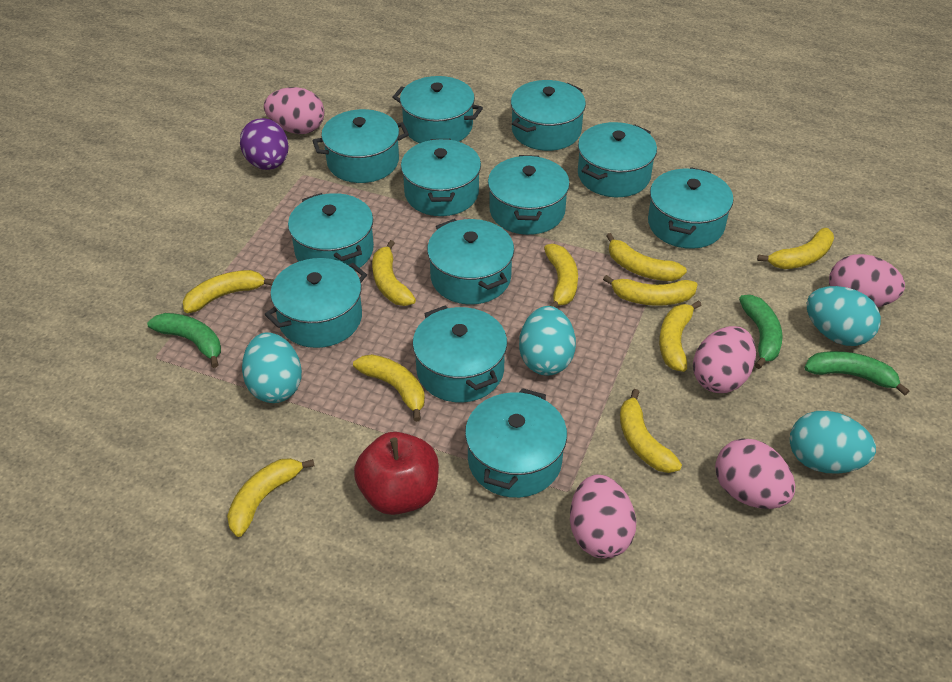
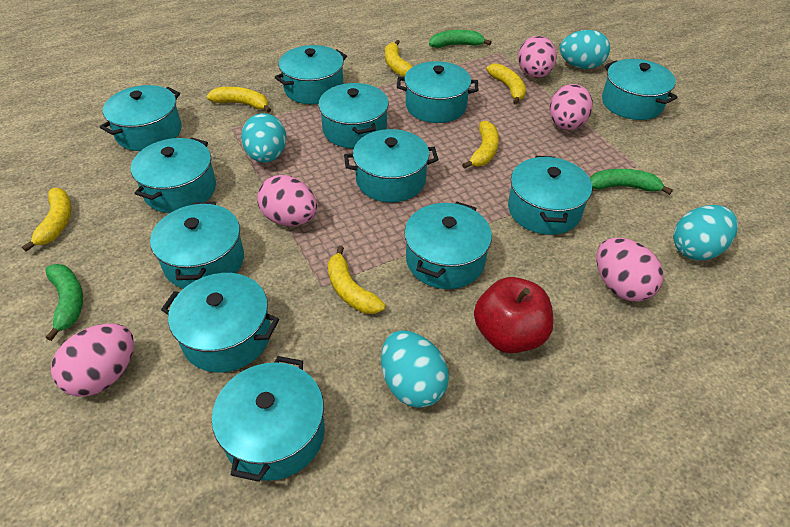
purple egg: [240,118,289,170] = 1 -> none = 0
yellow banana: [183,270,274,313] [227,458,315,537] [353,354,425,422] [372,240,416,306] [544,244,578,307] [603,275,698,306] [606,233,687,281] [620,389,682,473] [659,300,701,372] [757,228,834,269] = 10 -> [22,188,72,252] [207,87,271,113] [328,246,386,314] [385,40,413,77] [462,121,499,169] [486,64,526,105] = 6

